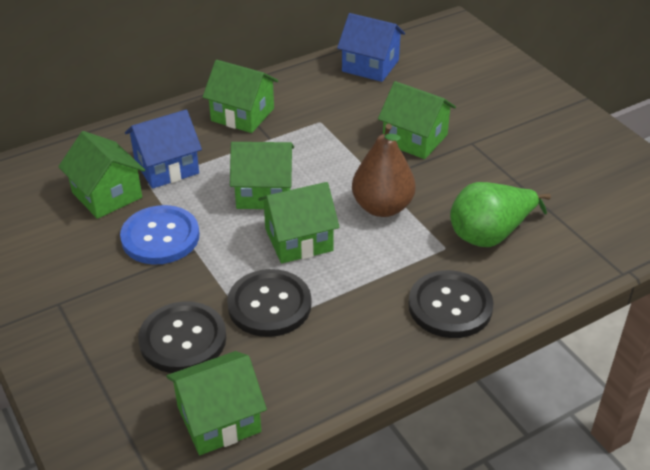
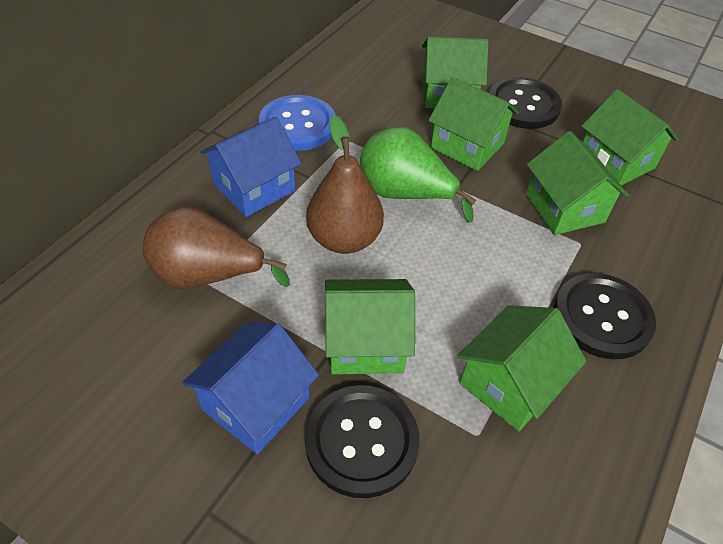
brown pear: [352,124,416,217] = 1 -> [143,206,290,289] [306,115,384,254] = 2

